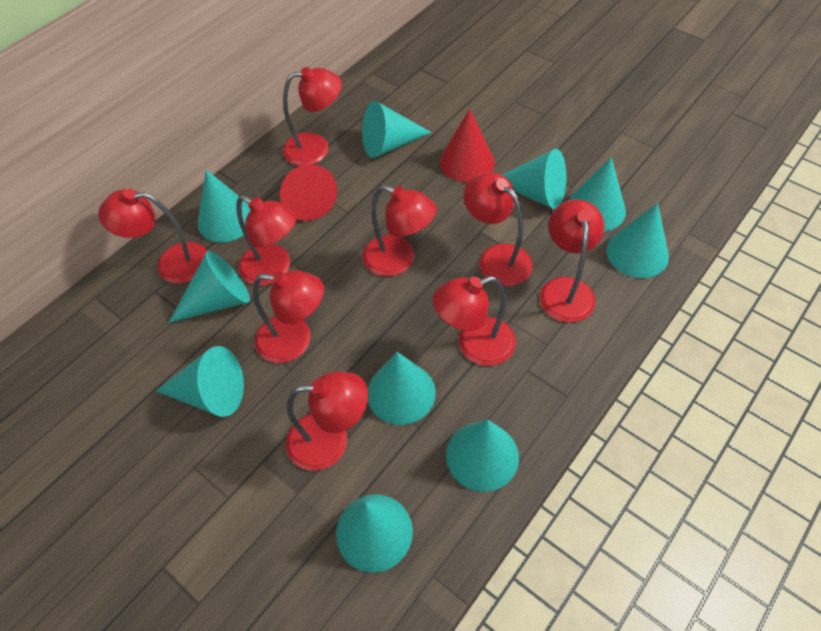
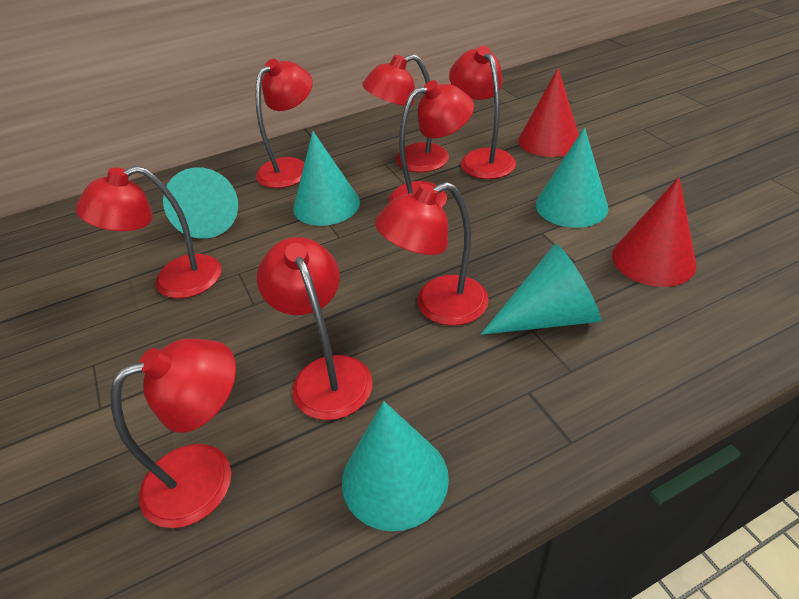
red lamp: [98,189,207,284] [236,195,297,286] [253,270,324,363] [283,67,342,166] [286,371,368,471] [362,185,437,276] [432,276,516,366] [464,173,533,286] [540,199,605,323] = 9 -> [75,166,222,299] [110,339,236,528] [255,59,313,188] [257,237,372,420] [362,54,449,172] [375,182,489,326] [389,80,474,207] [449,46,516,179] = 8
turquoise cone: [156,346,244,417] [169,251,250,323] [198,170,251,242] [336,494,413,572] [362,101,432,158] [368,352,436,425] [446,420,519,492] [502,149,566,209] [569,157,626,232] [606,203,669,278] = 10 -> [163,167,238,239] [293,131,360,226] [342,401,449,531] [481,244,601,335] [536,127,608,228] = 5

